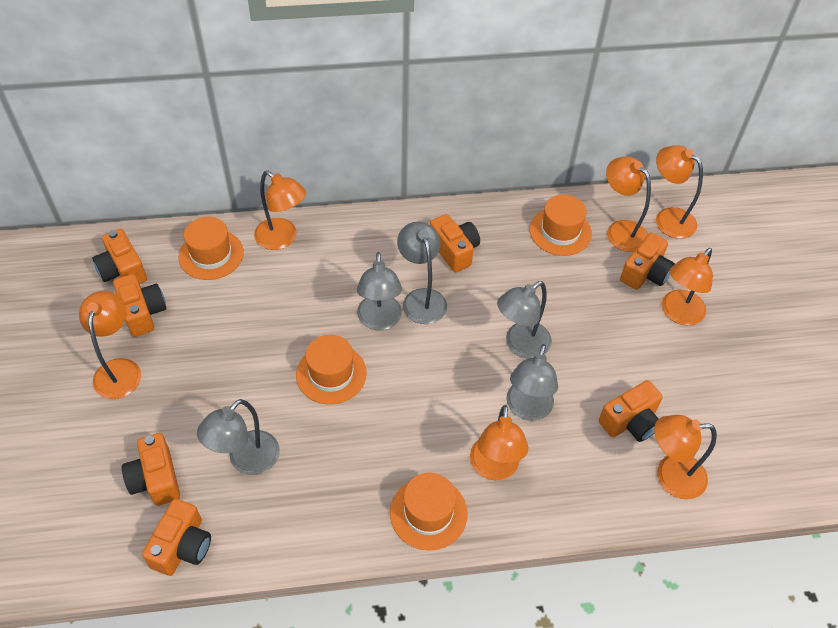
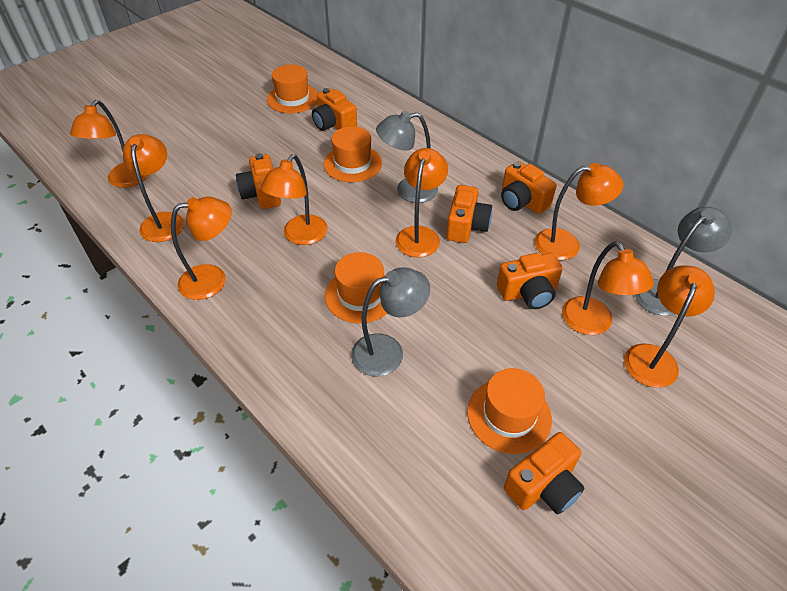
grey lamp: [197,399,280,475] [357,252,402,331] [397,222,447,324] [497,281,552,359] [506,344,558,421] = 5 -> [351,267,430,376] [376,111,438,203] [635,207,732,316] = 3
orange camera: [92,229,147,284] [113,274,166,337] [122,433,180,506] [142,499,211,576] [430,214,480,272] [599,380,663,442] [620,233,675,290] = 7 -> [236,153,281,209] [312,88,357,131] [446,185,492,243] [497,253,563,309] [501,161,556,214] [504,432,584,515] = 6
orange lamp: [79,291,141,399] [254,171,306,250] [470,405,528,480] [606,157,651,252] [654,415,717,499] [656,145,703,239] [662,248,713,325] = 7 -> [70,100,148,188] [123,134,184,242] [171,197,232,300] [260,154,328,245] [396,148,448,257] [535,163,623,260] [562,241,654,335] [624,266,715,388] = 8

